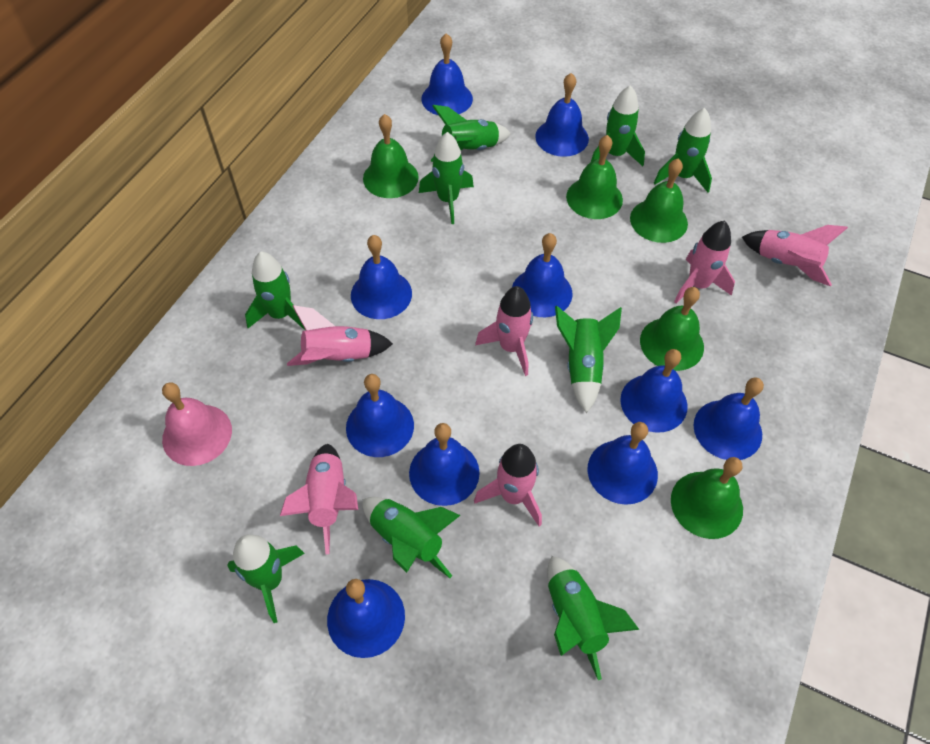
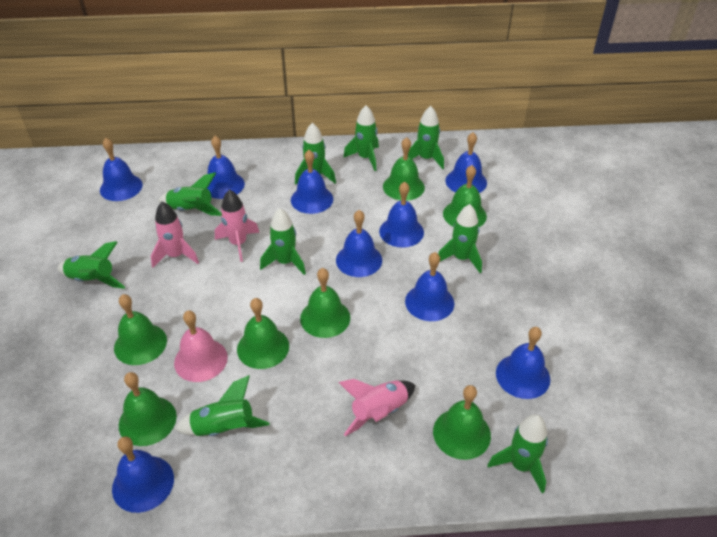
blue bell: [327,579,405,658] [346,374,414,457] [351,235,412,319] [409,423,480,506] [421,33,473,115] [512,233,572,317] [535,73,589,157] [587,422,658,505] [620,349,688,433] [693,377,764,460] = 10 -> [100,138,143,201] [112,436,174,513] [207,136,245,199] [291,150,333,214] [336,210,382,277] [379,182,424,248] [405,252,454,321] [445,132,487,193] [496,327,550,399] = 9
green bell: [363,114,419,198] [566,135,623,219] [630,159,688,243] [640,287,704,371] [671,457,743,539] = 5 -> [114,294,167,365] [119,372,177,446] [237,298,289,369] [300,268,350,338] [383,137,425,201] [433,385,491,460] [443,165,487,227] = 7
pink rocket: [280,444,358,554] [287,305,393,366] [474,444,542,527] [475,286,533,376] [674,221,735,304] [742,225,848,286] = 6 -> [151,202,199,267] [215,189,260,262] [339,379,415,436] = 3

